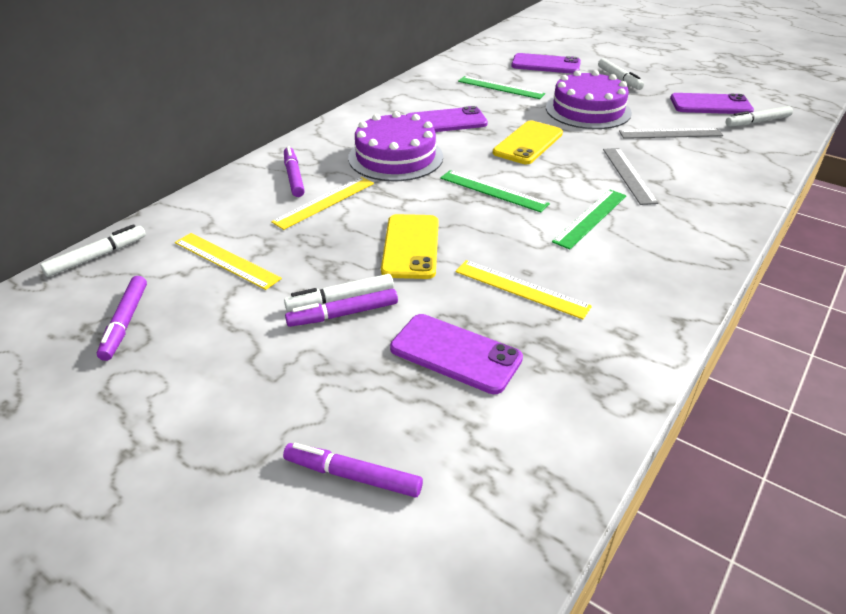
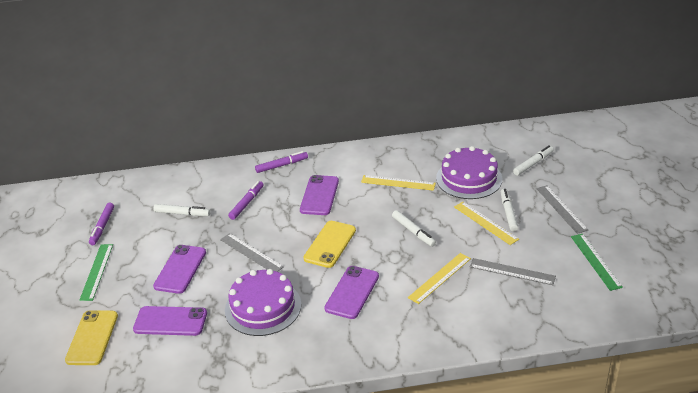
green ruler: [440,170,550,212] [458,76,545,99] [552,189,627,249] = 3 -> [79,244,113,301] [571,234,623,291] = 2
grey ruler: [603,148,659,205] [619,128,724,139] = 2 -> [220,233,284,272] [470,258,556,285] [536,185,588,234] = 3
purple marker: [97,276,147,361] [283,443,423,497] [284,146,305,197] [285,289,398,327] = 4 -> [89,203,114,245] [228,181,264,220] [255,151,308,173] = 3

